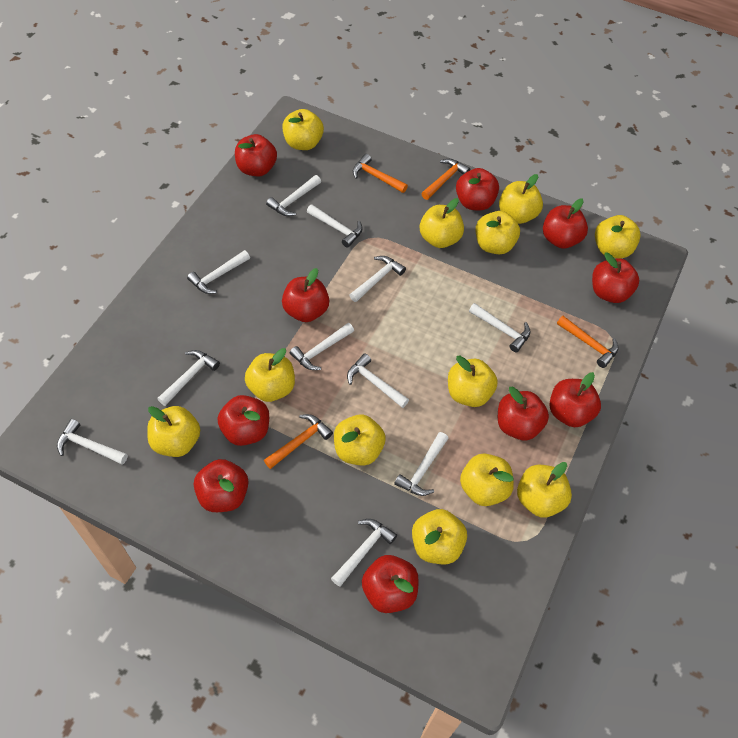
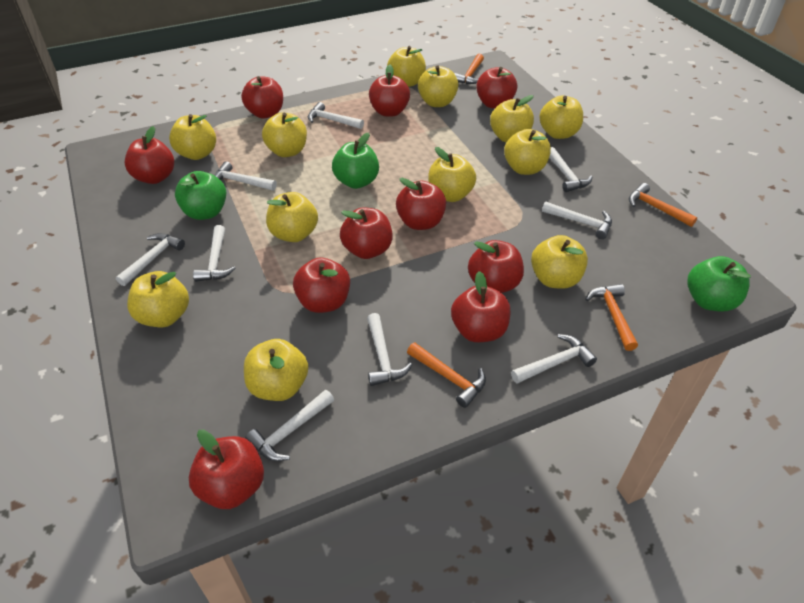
green apple: none = 0 -> [175,171,226,220] [332,133,379,189] [687,256,751,312] = 3
white hammer: [57,419,128,465] [157,350,220,406] [187,250,250,294] [266,175,321,216] [290,323,354,370] [307,205,363,248] [331,519,397,587] [347,354,409,408] [350,256,406,302] [394,432,449,496] [469,303,531,352] = 11 -> [116,233,185,286] [193,225,236,282] [214,162,277,191] [245,390,334,461] [308,102,364,129] [367,313,412,386] [511,334,597,384] [542,202,612,239] [549,147,592,192] = 9

